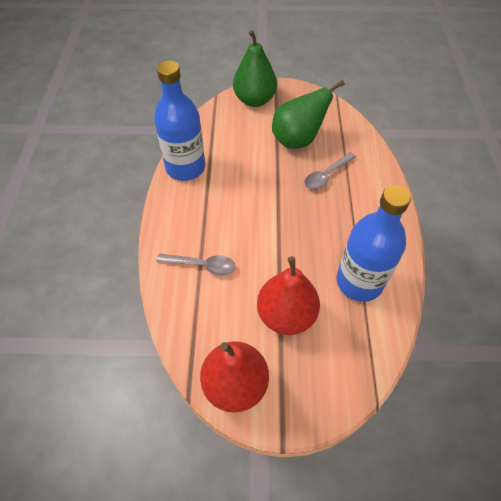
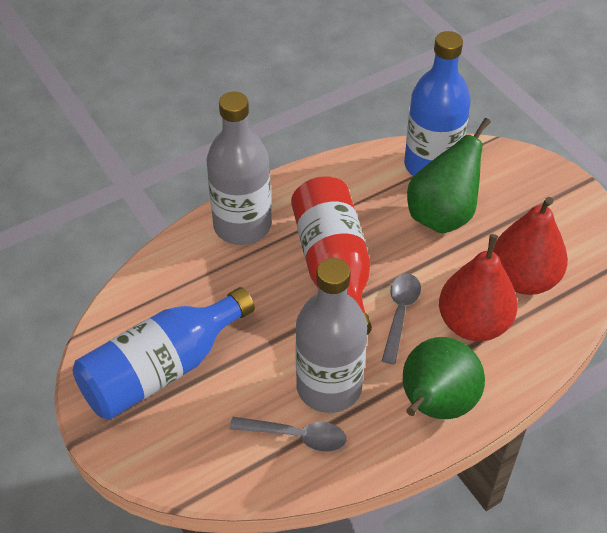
grey bottle: none = 0 -> [206,92,271,245] [295,258,367,413] = 2
red bottle: none = 0 -> [291,176,372,335] = 1

